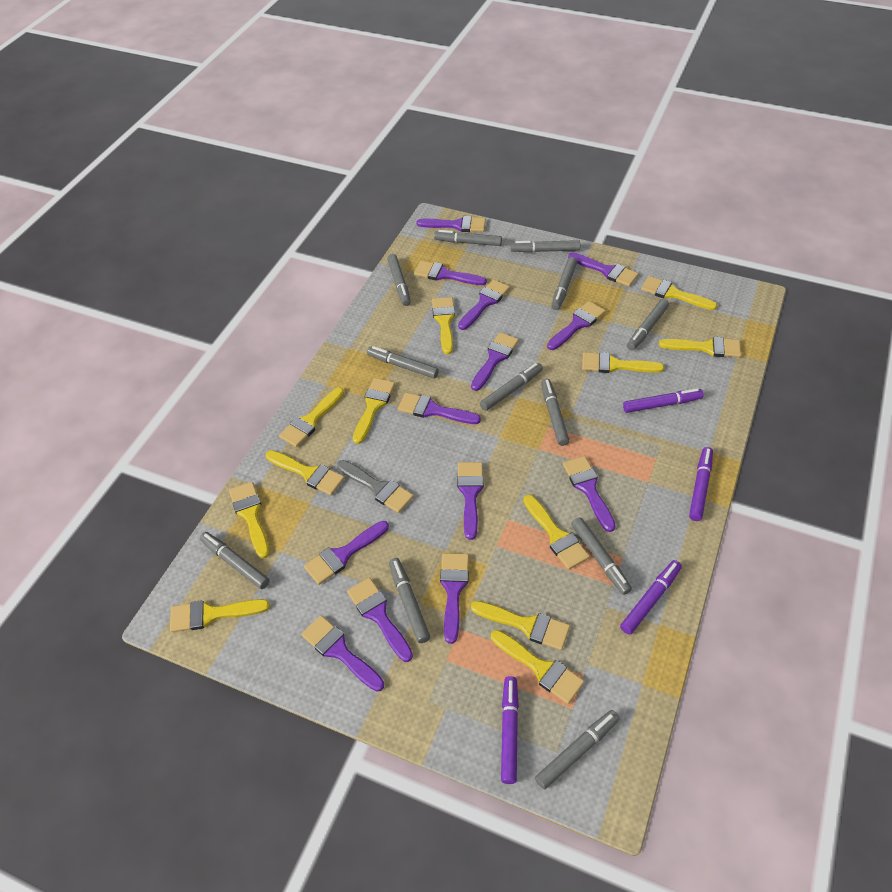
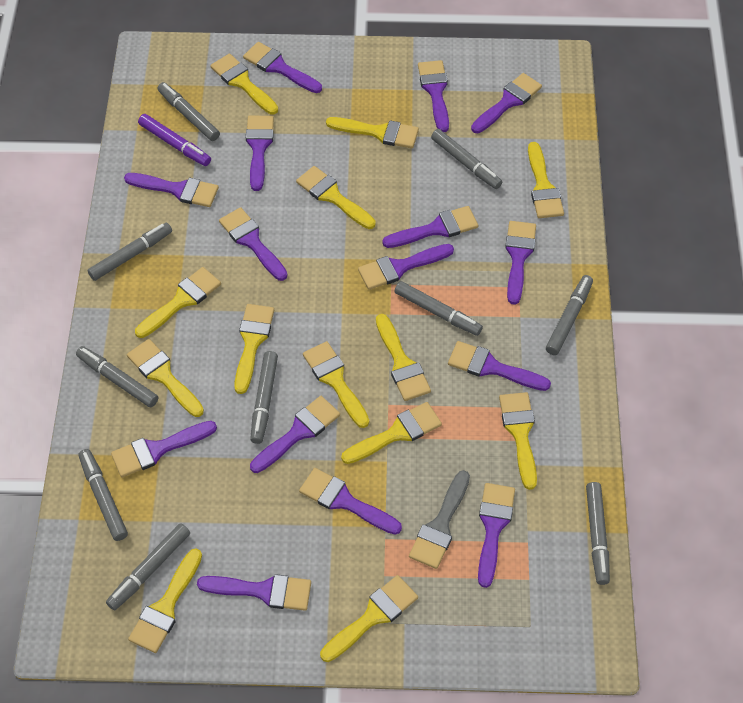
grey marker: [200,532,270,589] [367,346,439,379] [387,254,411,306] [389,558,430,643] [434,230,502,246] [480,363,543,411] [511,240,580,252] [535,710,620,790] [541,379,569,446] [551,257,577,310] [571,517,632,595] [627,299,669,350] = 12 -> [76,346,158,407] [79,449,128,541] [88,223,172,281] [106,523,190,610] [158,82,220,141] [250,351,278,444] [394,281,483,336] [431,129,502,189] [546,275,593,355] [586,482,610,585] = 10
purple brush: [301,615,384,692] [304,521,389,585] [347,577,413,662] [398,392,481,424] [414,261,487,285] [416,216,486,232] [440,553,469,644] [457,462,484,540] [458,279,510,330] [471,332,519,391] [547,301,605,350] [563,456,616,532] [568,253,639,287] = 13 -> [111,421,217,477] [124,173,219,207] [197,574,311,611] [219,207,288,281] [243,42,322,93] [246,116,274,191] [250,396,340,473] [299,468,402,535] [358,244,454,290] [382,206,478,248] [418,60,449,132] [448,341,551,391] [471,73,542,133] [478,483,515,588] [505,221,536,305] = 15
purple marker: [501,676,519,784] [620,560,682,635] [623,388,704,413] [689,447,713,521] = 4 -> [138,114,211,166] = 1
yellow brush: [170,599,270,632] [229,482,269,559] [266,450,345,495] [279,387,344,447] [353,378,395,444] [432,297,455,354] [471,601,570,650] [491,630,584,704] [523,495,590,570] [582,352,664,373] [641,276,717,310] [659,337,741,358] = 12 -> [127,339,204,417] [128,548,202,653] [135,267,221,338] [210,54,278,115] [234,304,274,394] [296,166,376,229] [303,341,369,428] [320,575,418,662] [326,117,419,148] [341,402,442,464] [376,314,431,401] [499,392,537,490] [528,142,564,218] = 13

